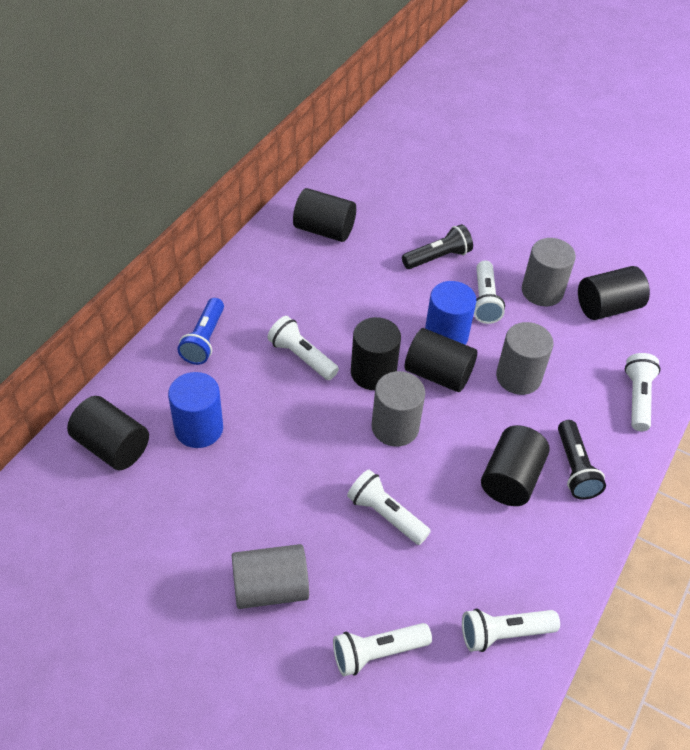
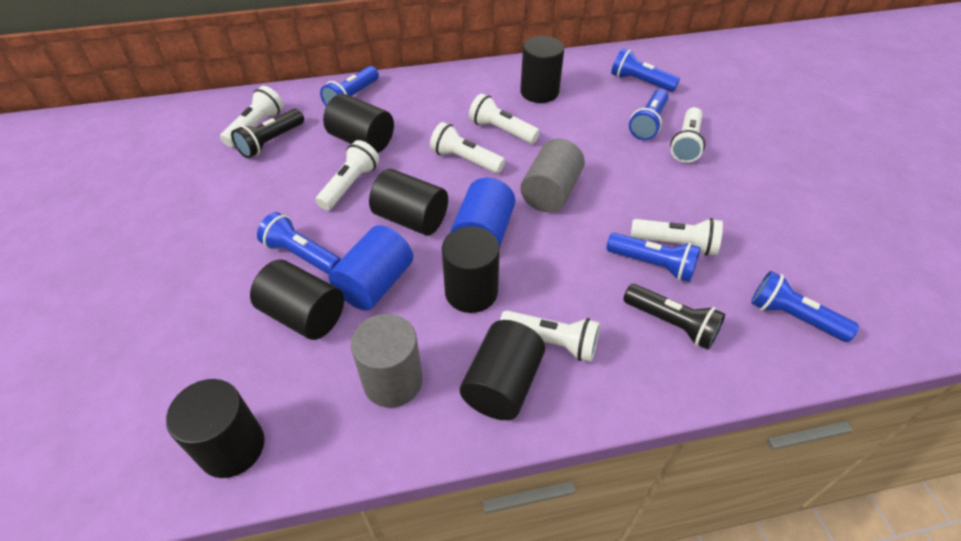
black cylinder: [67,396,149,470] [293,188,356,242] [351,317,401,390] [405,328,477,392] [481,425,550,506] [578,266,650,320] = 6 -> [166,379,264,478] [250,260,344,340] [323,94,394,153] [369,169,448,236] [442,226,500,313] [460,320,545,420] [520,36,564,103] = 7
blue flashlight: [177,298,224,365] = 1 -> [257,212,341,275] [320,66,379,106] [606,233,701,282] [611,48,680,92] [629,89,668,140] [751,271,859,342] = 6
grey cylinder: [232,544,309,609] [371,371,425,447] [496,322,554,395] [522,238,576,306] = 4 -> [351,314,423,408] [520,139,585,212] = 2
white flashlight: [267,316,339,380] [333,623,432,676] [347,470,431,545] [462,608,560,652] [474,260,505,324] [625,353,661,431] = 6 -> [220,86,284,147] [316,140,379,210] [430,122,505,173] [469,93,540,144] [500,310,600,362] [631,218,723,256] [670,107,705,163] = 7

